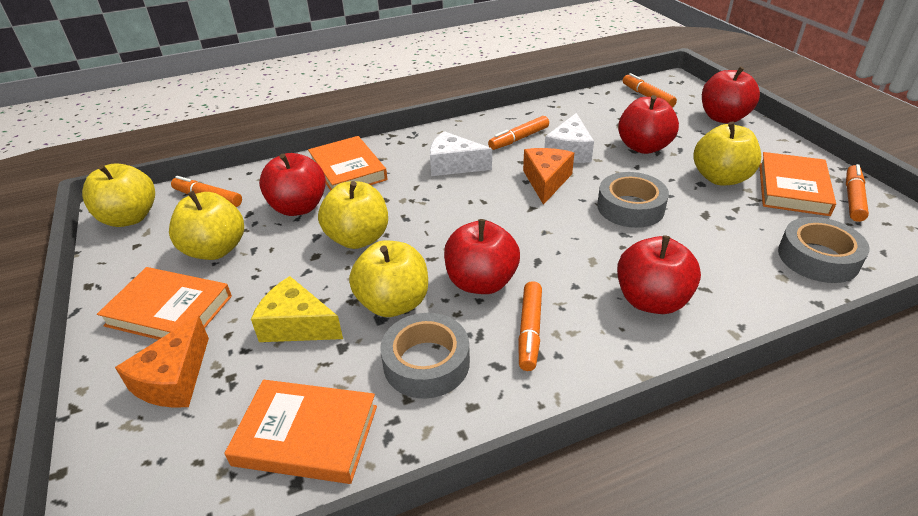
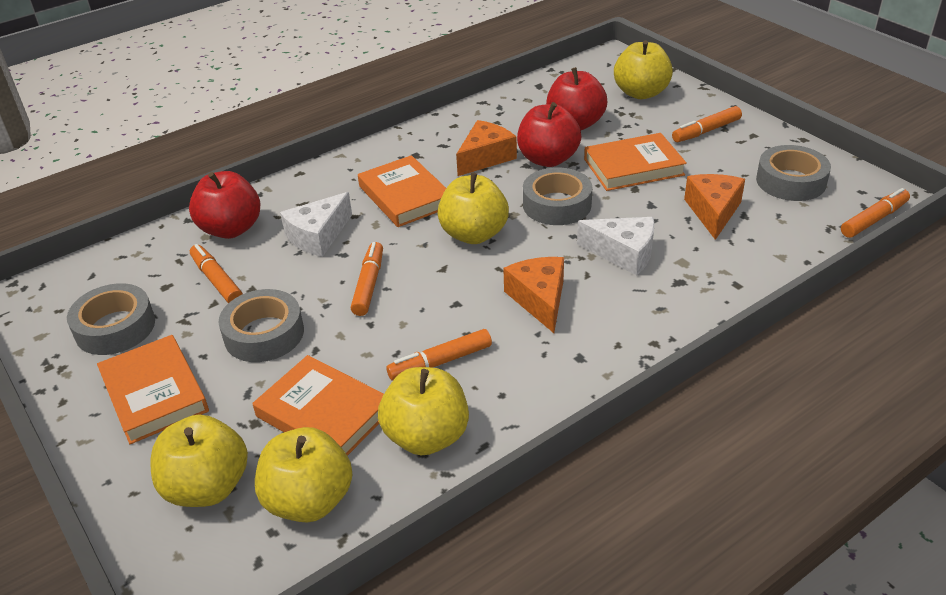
grey tape: [380,313,470,399] [597,172,669,228] [778,217,870,283] = 3 -> [67,283,155,355] [219,289,304,362] [523,167,592,225] [756,145,831,201] = 4
orange cheese: [115,315,209,408] [523,148,574,205] = 2 -> [456,120,517,176] [503,257,564,333] [684,174,745,240] = 3
red apple: [259,153,326,216] [444,219,520,294] [617,235,701,314] [618,95,679,154] [702,66,760,124] = 5 -> [189,171,260,239] [517,102,581,167] [546,67,607,130] = 3
yellow cheese: [251,276,343,342] = 1 -> none = 0

